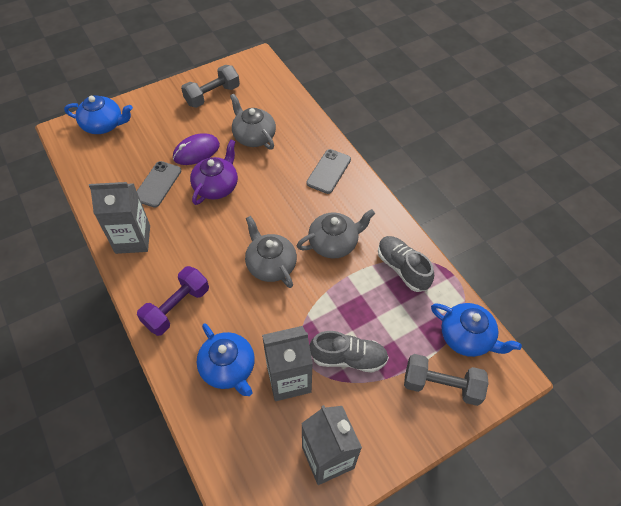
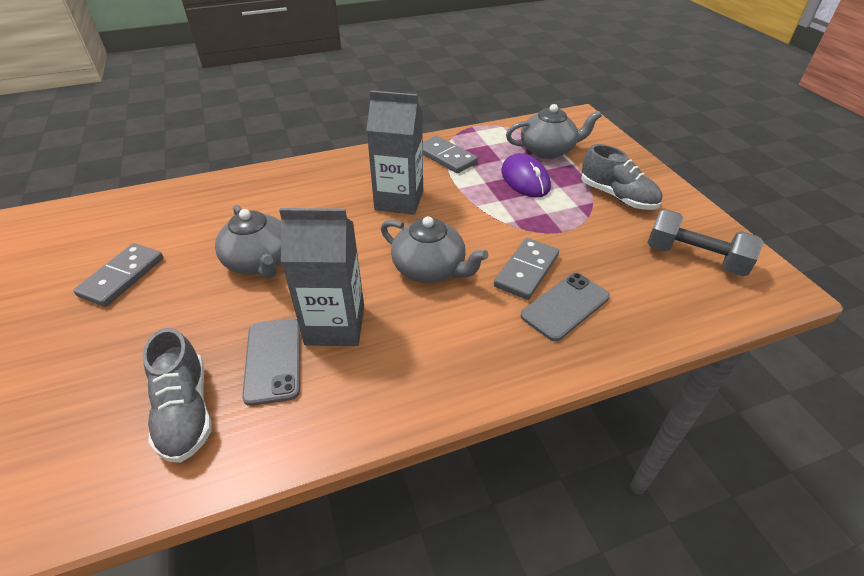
blue teapot: [64,95,133,134] [197,323,255,396] [431,303,522,357] = 3 -> none = 0
grey carton: [89,182,150,254] [262,326,313,401] [301,405,362,485] = 3 -> [279,208,364,346] [366,90,423,215] = 2
grey domino: none = 0 -> [73,243,163,307] [423,136,478,173] [494,238,559,300] = 3
grey dumbbell: [181,65,240,108] [404,354,489,406] = 2 -> [647,209,764,276] = 1
purple dumbbell: [137,266,209,336] = 1 -> none = 0
purple teapot: [190,140,238,205] = 1 -> none = 0

